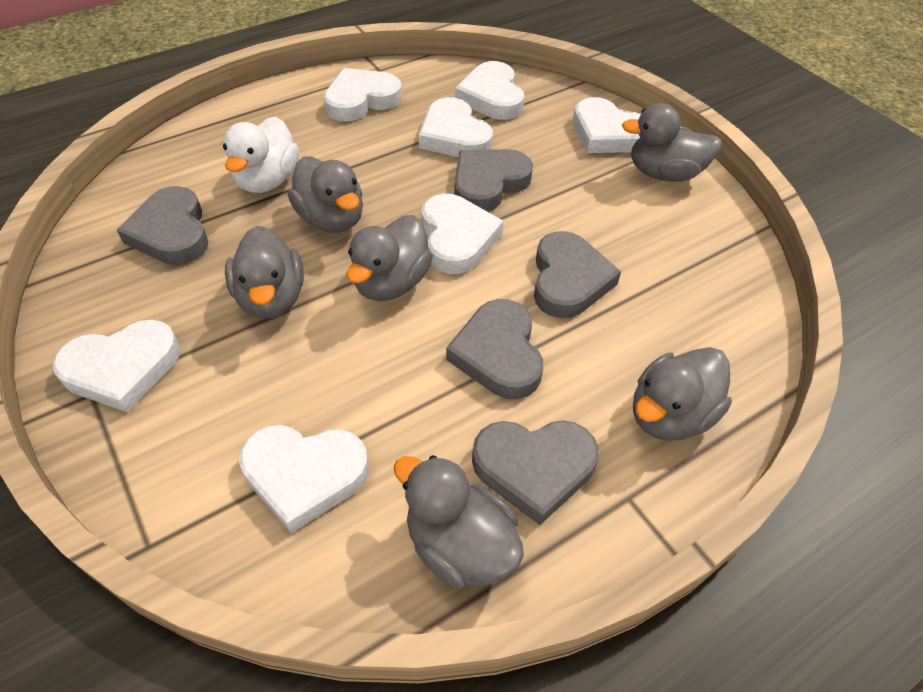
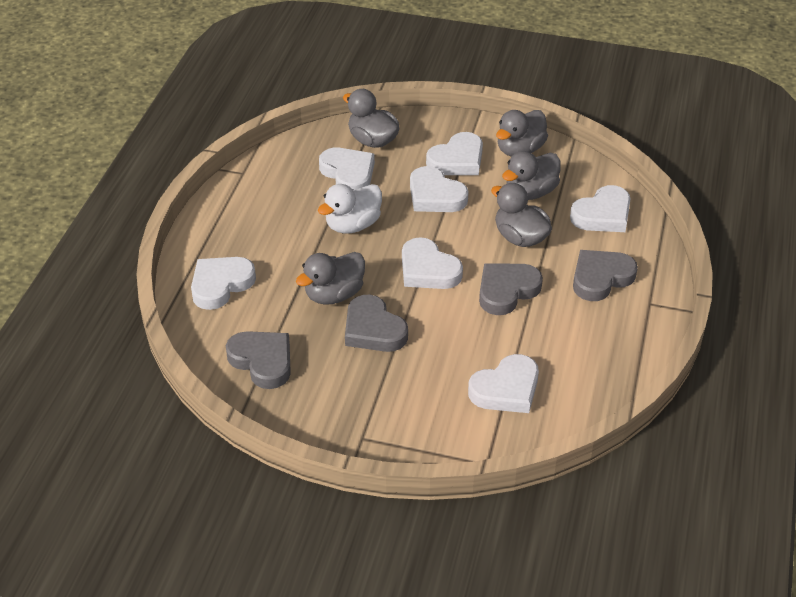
grey duck: [225,226,304,319] [288,156,363,233] [346,215,433,301] [394,455,524,588] [622,103,722,181] [633,347,732,441] = 6 -> [296,252,365,305] [343,89,400,148] [491,183,552,247] [496,110,548,157] [502,151,561,200] = 5
grey heart: [117,186,208,265] [446,299,543,399] [454,149,533,212] [472,420,599,525] [534,231,621,318] = 5 -> [226,331,291,389] [345,294,408,352] [479,263,543,315] [573,250,638,301] = 4

